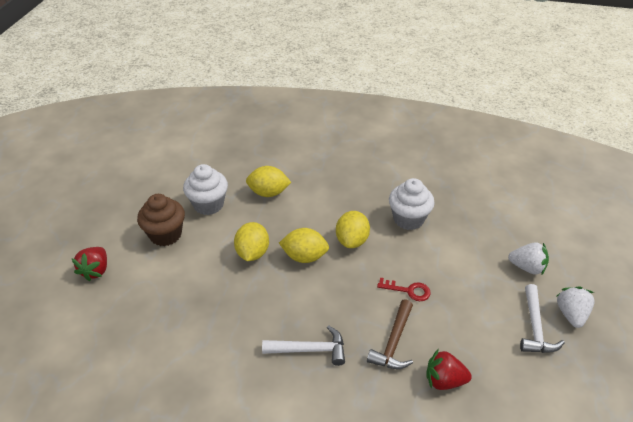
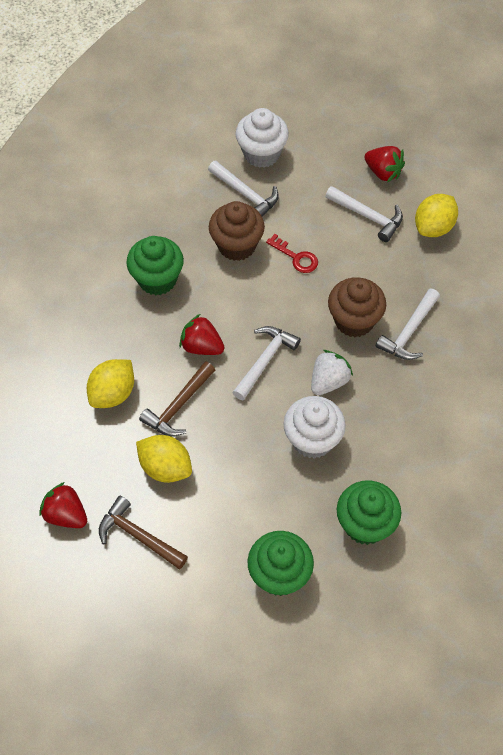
brown cupcake: [137,194,185,246] = 1 -> [209,201,265,261] [328,277,386,337] = 2
brown hammer: [367,299,413,369] = 1 -> [99,496,188,569] [139,361,215,437] = 2
green cupcake: none = 0 -> [127,236,184,295] [247,531,314,596] [337,480,401,545] = 3
red strawberry: [72,247,107,281] [426,349,472,390] = 2 -> [39,482,87,528] [179,314,225,355] [364,146,405,182] = 3
white hammer: [262,325,345,366] [520,284,565,353] = 2 -> [208,161,279,217] [232,326,301,400] [325,186,403,242] [375,289,440,360] = 4
white strawberry: [508,243,549,276] [557,287,595,328] = 2 -> [311,350,353,395] = 1
yellow lemon: [234,222,269,261] [246,166,291,197] [279,228,329,263] [336,211,370,248] = 4 -> [87,359,134,408] [136,435,192,483] [415,194,458,237] = 3

